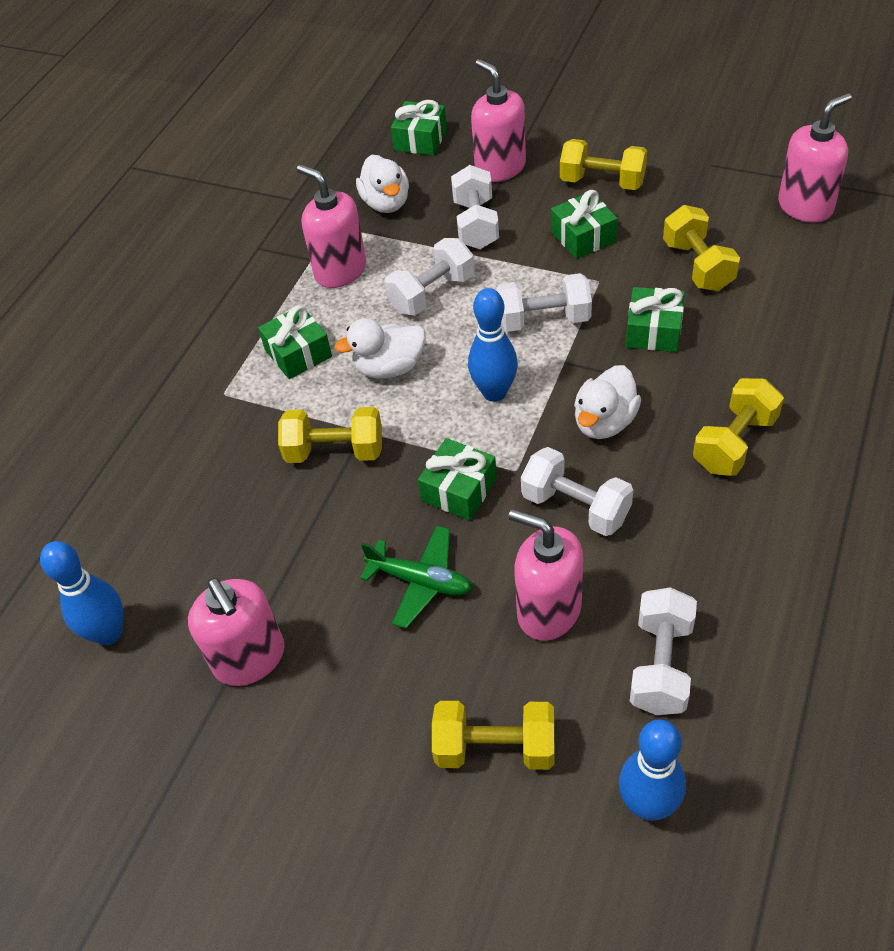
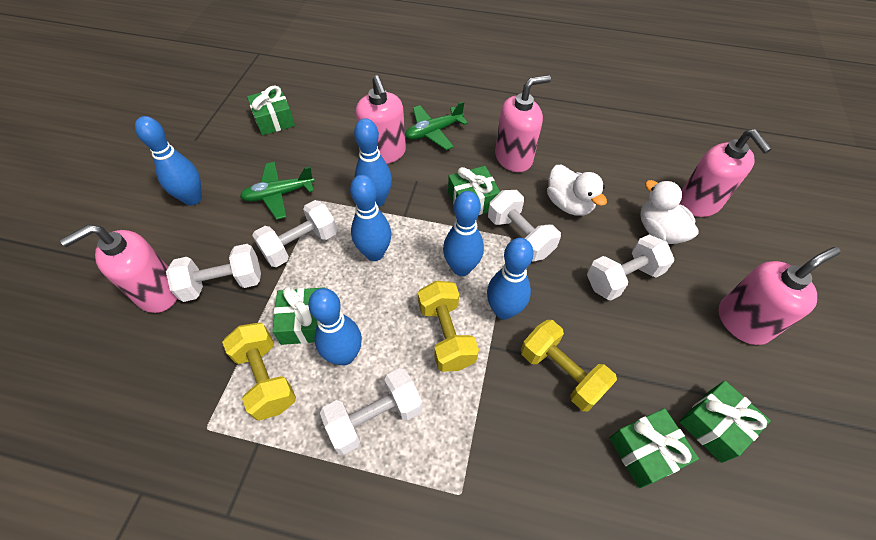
blue bowling pin: [40,541,123,645] [468,288,518,402] [619,719,686,821] = 3 -> [135,116,202,205] [308,288,362,365] [350,175,391,261] [354,118,392,207] [443,191,484,276] [487,238,534,320] = 6
green plane: [360,525,472,629] = 1 -> [240,162,315,220] [405,101,468,150] = 2
white duck: [335,318,426,379] [356,154,409,213] [574,365,641,439] = 3 -> [547,165,607,216] [640,180,699,244] = 2
yellow dumbbell: [278,407,382,463] [432,701,555,770] [560,139,647,190] [663,205,740,291] [693,378,784,476] = 5 -> [222,322,296,421] [418,281,479,372] [521,320,617,412] = 3

